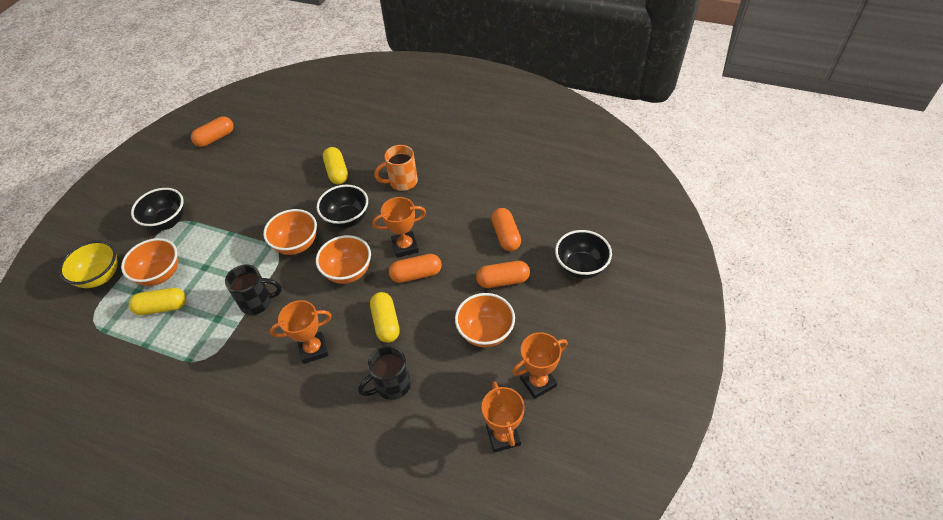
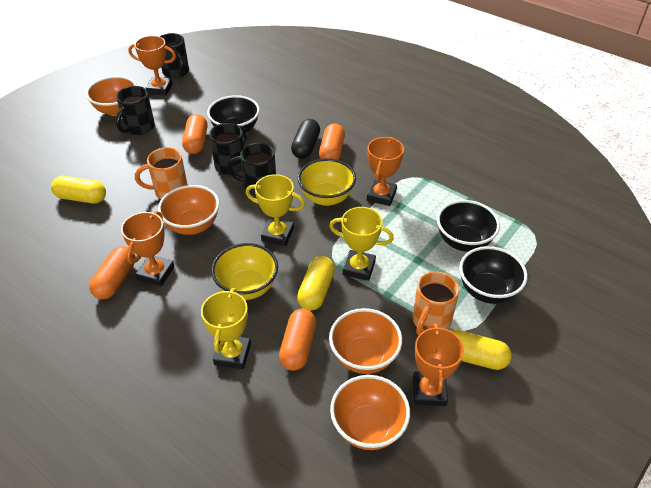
black capsule: none = 0 -> [291,119,320,159] = 1
black mug: [225,264,282,315] [358,346,411,400] = 2 -> [116,86,155,135] [159,33,189,78] [209,123,247,175] [227,143,276,196] = 4
orange mug: [374,145,418,191] = 1 -> [135,147,188,199] [412,272,459,335] = 2
yellow bowl: [59,241,118,288] = 1 -> [211,243,278,300] [298,158,356,206] = 2
yellow trophy: none = 0 -> [201,288,251,369] [246,174,305,246] [329,207,394,281] = 3

